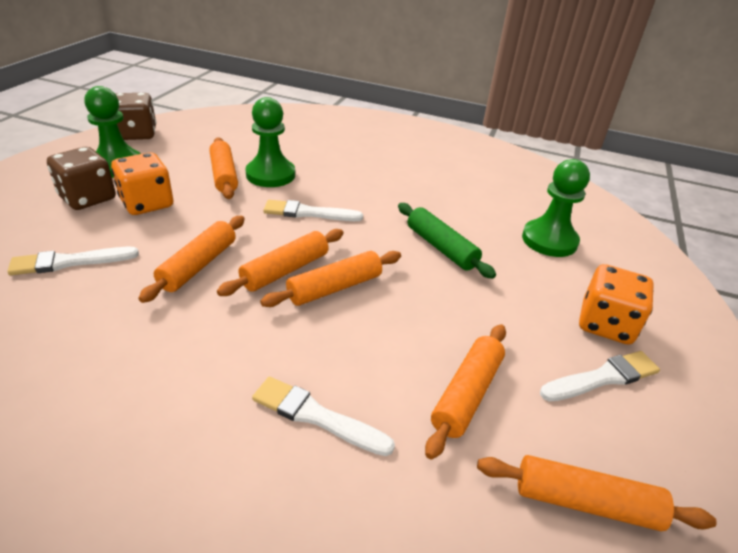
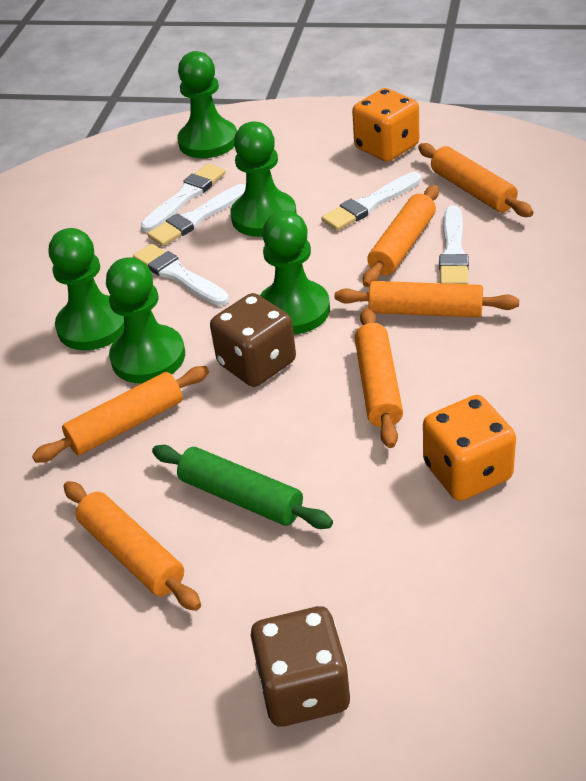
green pawn: [84,86,141,178] [245,97,295,187] [522,159,590,257] = 3 -> [49,228,124,350] [106,257,185,383] [177,51,237,158] [230,122,297,237] [260,210,330,334] = 5
white brush: [7,247,139,275] [252,377,395,456] [263,200,363,221] [540,351,660,401] = 4 -> [133,243,229,306] [141,164,226,232] [147,184,246,246] [321,172,422,231] [439,205,469,284] = 5

